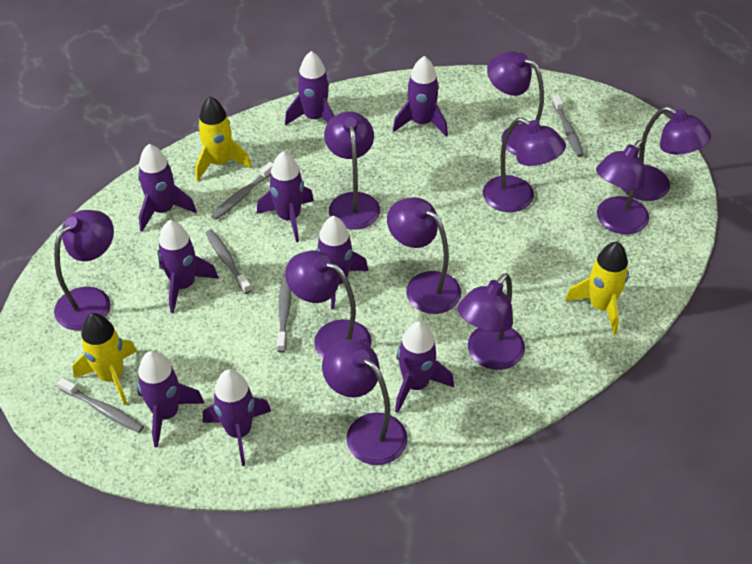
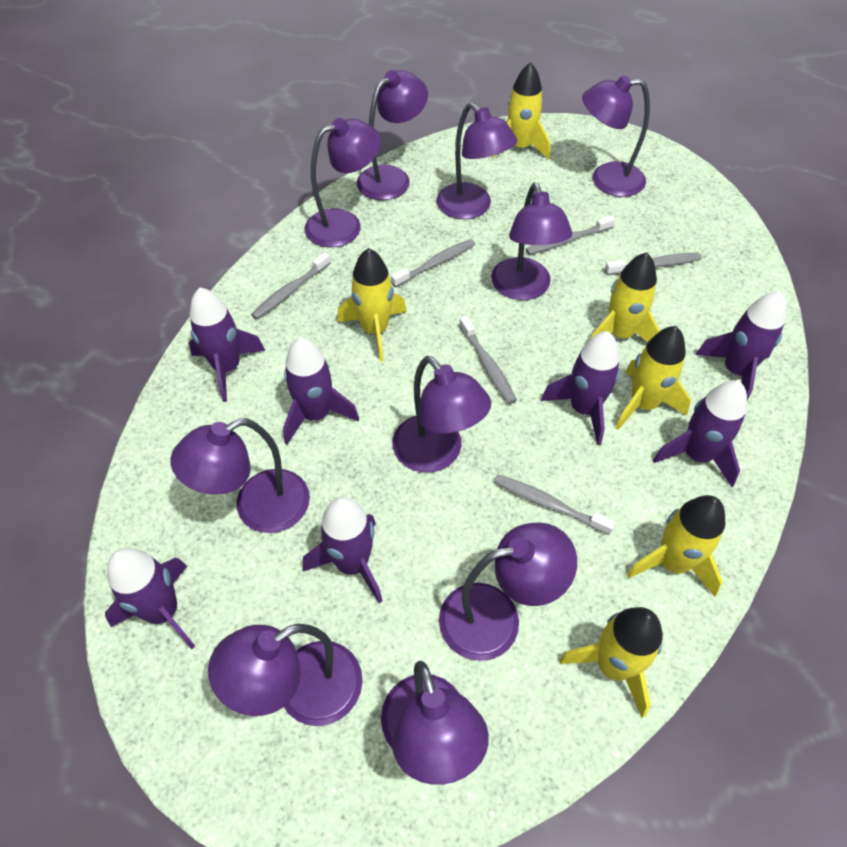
grey toothbrush: [58,378,144,433] [206,229,252,294] [211,162,273,220] [277,275,292,352] [552,95,584,157] = 5 -> [251,252,331,319] [391,239,475,288] [459,316,517,404] [494,474,616,535] [526,215,615,255] [605,253,702,275] = 6
purple rocket: [137,351,205,448] [138,144,197,231] [158,220,219,313] [203,369,271,466] [257,151,314,242] [285,51,335,126] [316,216,368,309] [393,56,448,137] [395,321,454,413] = 9 -> [105,548,195,649] [189,288,265,402] [283,337,359,445] [303,497,383,603] [541,331,620,445] [653,380,747,487] [695,291,786,401] = 7
yellow rocket: [73,313,137,405] [195,96,251,181] [565,241,629,335] = 3 -> [337,248,407,362] [491,62,551,160] [559,607,663,718] [591,252,660,343] [615,326,691,430] [627,495,725,597] = 6

